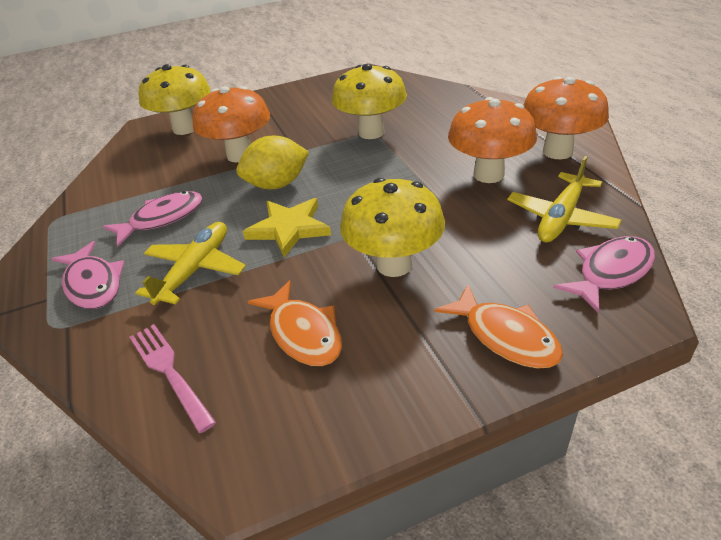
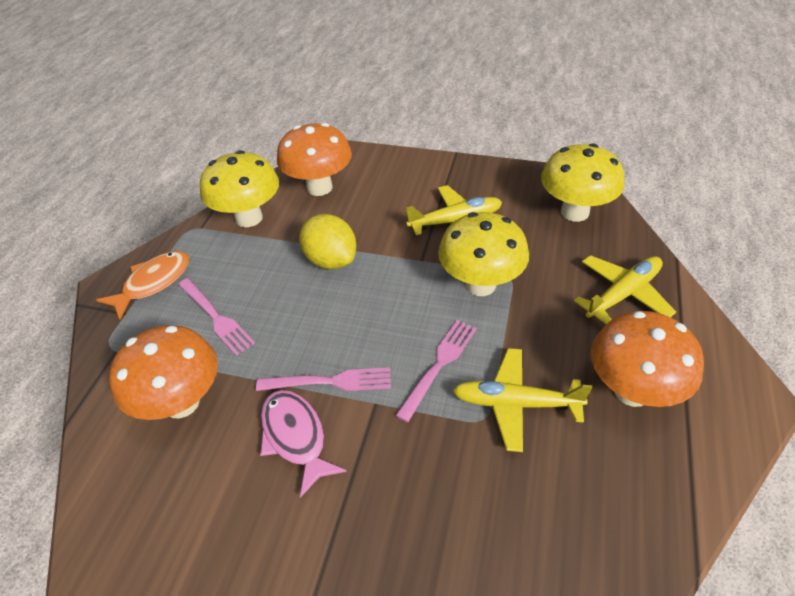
orange fish: [247,280,342,366] [434,284,563,369] = 2 -> [97,251,189,320] = 1
pink fish: [52,241,124,309] [103,191,202,247] [553,236,655,314] = 3 -> [260,390,347,498] = 1
pink fork: [130,324,216,433] = 1 -> [178,278,255,356] [256,367,391,391] [395,320,477,423] = 3
yellow plane: [135,222,246,305] [507,156,622,243] = 2 -> [405,185,502,235] [452,348,592,452] [574,255,676,324] = 3
yellow star: [243,198,331,257] = 1 -> none = 0

